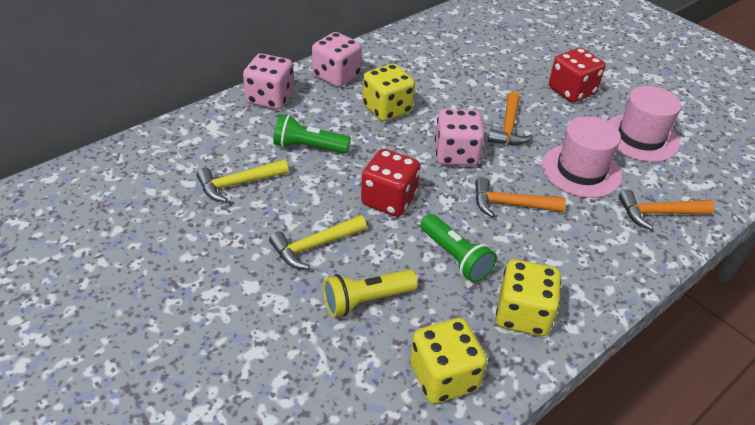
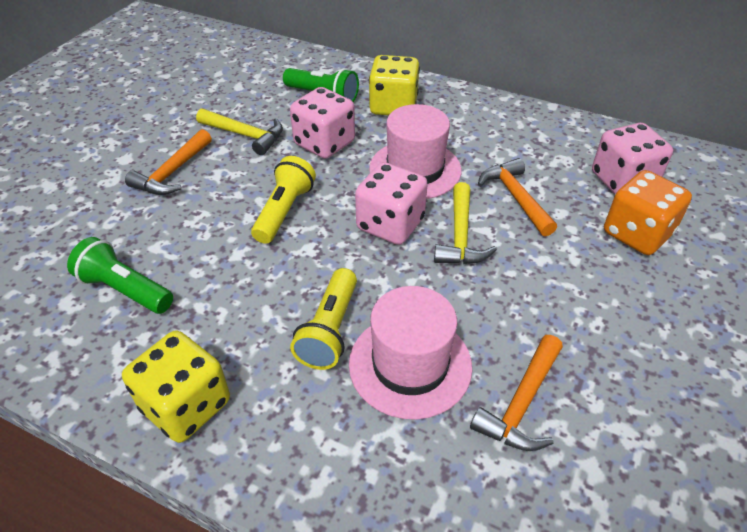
orange dice: none = 0 -> [604,170,692,255] = 1
red dice: [361,149,420,217] [549,48,605,103] = 2 -> none = 0
yellow dice: [363,64,415,121] [410,318,487,404] [496,259,561,336] = 3 -> [122,331,230,443] [369,55,420,115] = 2
yellow flashlight: [323,269,418,317] = 1 -> [251,156,316,244] [290,268,357,370] = 2

